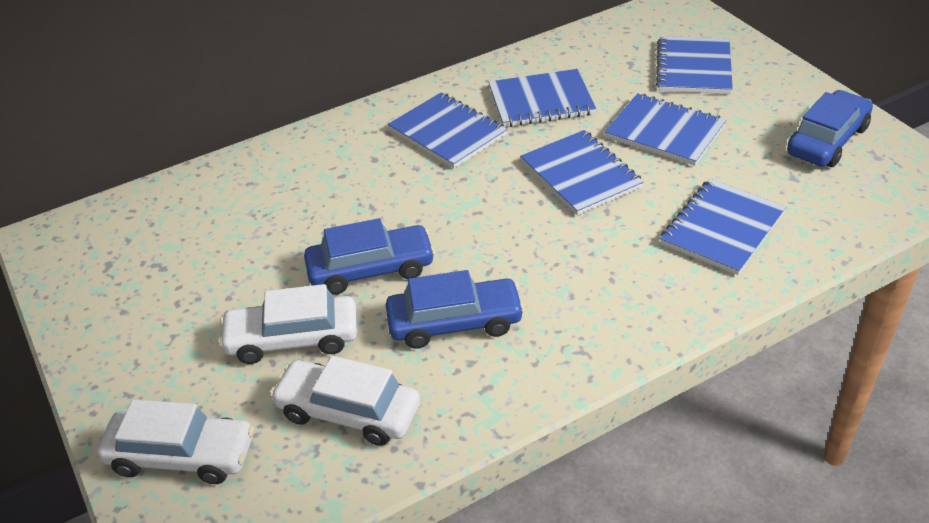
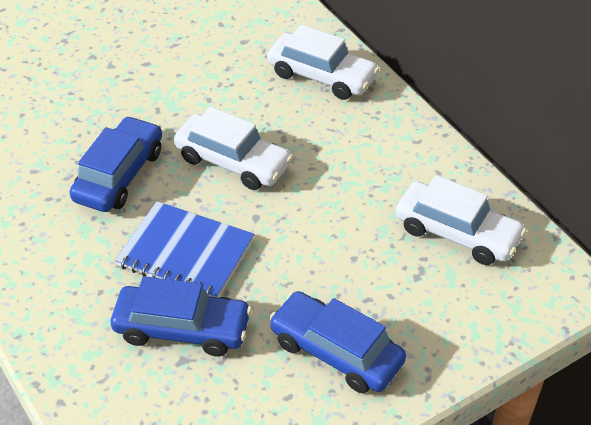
blue notebook: [388,93,508,168] [489,69,596,127] [520,130,644,215] [604,93,726,166] [656,36,733,94] [660,179,786,275] = 6 -> [115,201,254,297] = 1

